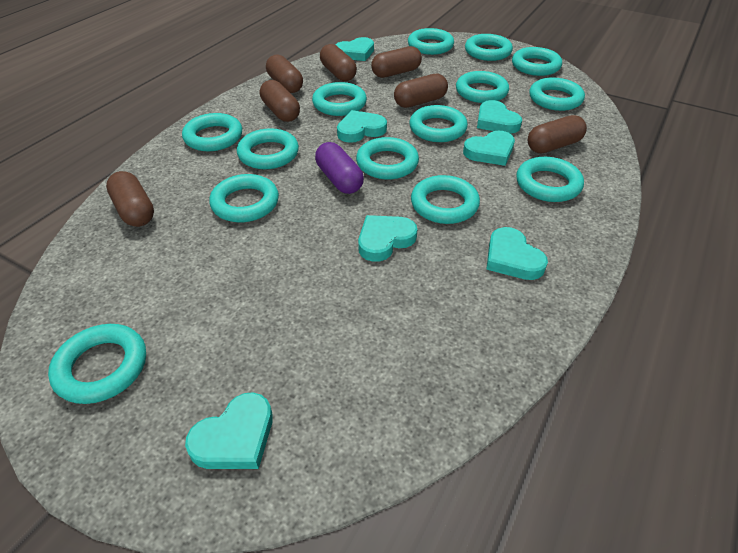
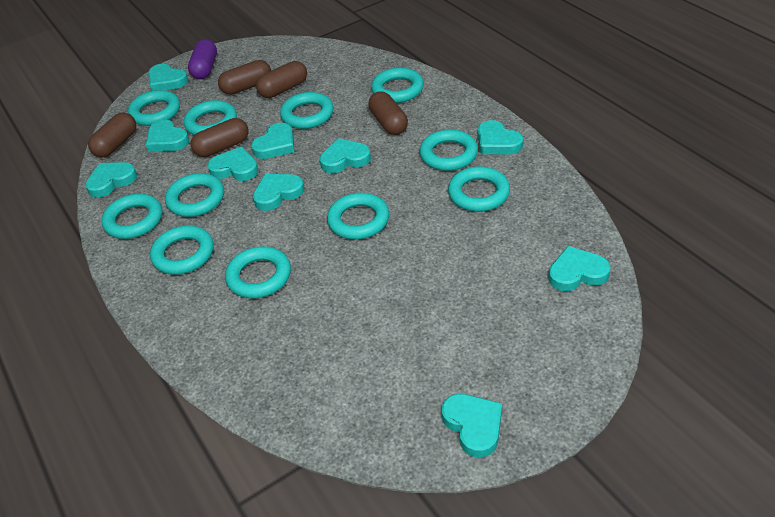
brown capsule: [106,171,154,227] [260,80,300,122] [266,54,303,93] [320,44,357,81] [371,46,422,78] [394,73,448,108] [528,115,587,153] = 7 -> [88,112,136,157] [191,118,248,157] [218,60,271,95] [256,61,307,98] [368,91,408,135] = 5
turquoise heart: [185,392,273,469] [336,37,374,61] [337,110,387,143] [358,215,417,262] [463,130,515,166] [477,100,522,134] [486,227,548,280] = 7 -> [85,162,137,198] [146,120,189,152] [148,64,188,91] [208,147,258,181] [251,123,295,159] [253,174,304,211] [320,138,371,173] [442,394,502,457] [478,120,523,154] [548,246,611,291] = 10
turquoise ring: [48,324,146,404] [182,113,242,151] [209,174,279,222] [237,128,299,169] [312,82,367,116] [356,137,419,180] [408,28,454,55] [409,105,468,142] [411,175,480,224] [456,71,509,103] [465,34,513,61] [512,47,562,76] [516,157,584,202] [529,78,585,111] = 14 -> [101,194,162,239] [128,90,180,126] [150,225,214,275] [165,173,224,217] [184,100,237,135] [225,246,291,298] [280,92,334,129] [327,193,389,240] [371,68,424,103] [419,129,478,171] [448,166,510,212] = 11

